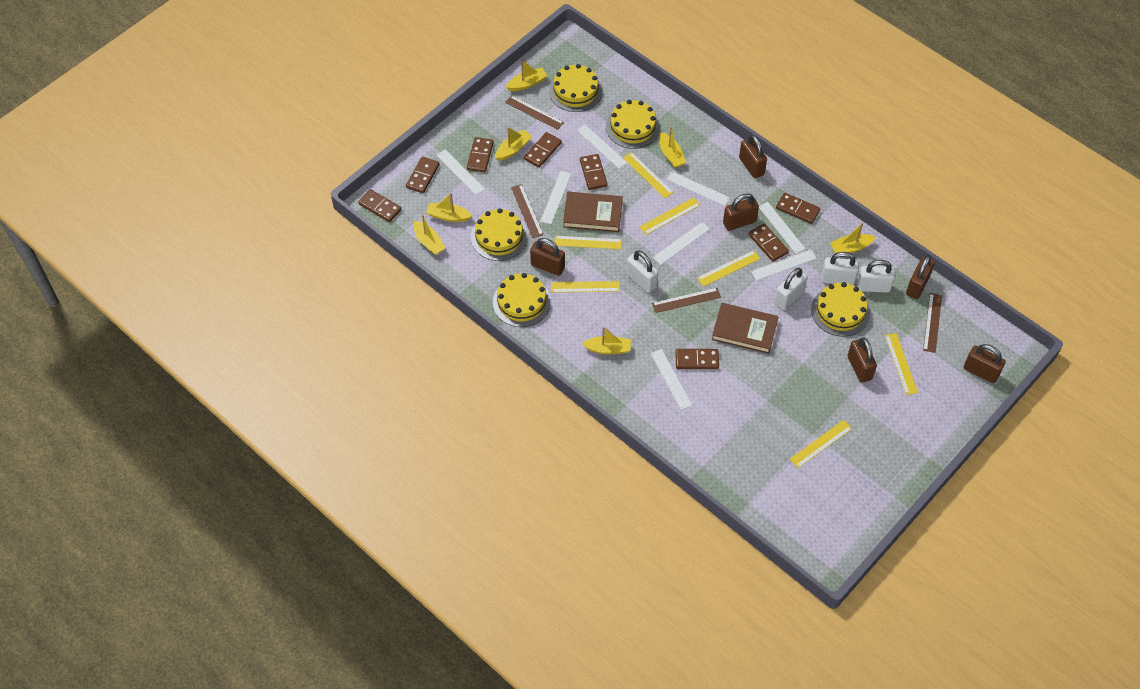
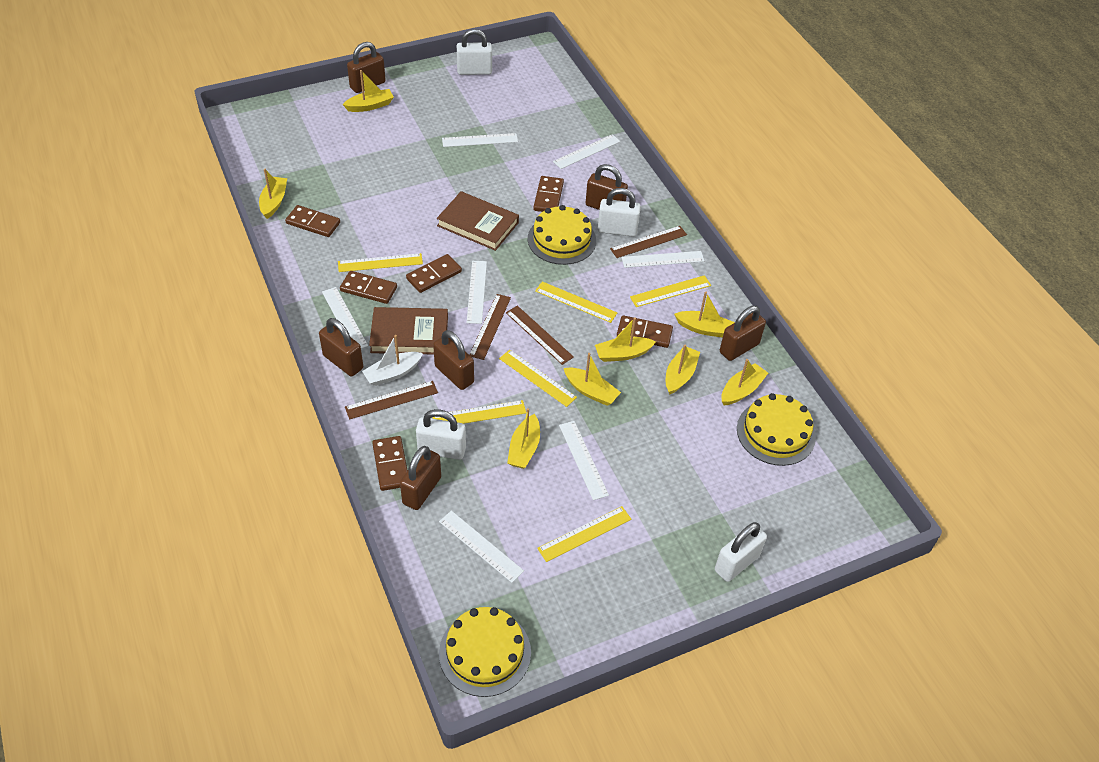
brown domino: [358,189,402,222] [406,157,440,193] [467,137,494,172] [524,132,562,168] [580,154,608,190] [675,349,719,369] [749,224,789,262] [776,193,820,224] = 8 -> [285,205,340,237] [340,271,397,304] [372,436,408,491] [406,254,462,293] [533,176,564,212] [617,315,673,348] = 6
white boat: none = 0 -> [362,335,423,386] = 1
white ruler: [437,149,485,195] [540,171,572,224] [577,124,627,169] [651,349,692,410] [653,222,710,265] [667,172,730,206] [751,249,817,281] [759,202,806,254] = 8 -> [322,287,368,348] [439,511,524,583] [442,133,518,147] [467,261,487,324] [553,134,620,169] [559,421,609,500] [622,251,704,268] = 7
yellow boat: [413,215,446,255] [426,193,473,222] [495,127,532,161] [506,60,548,91] [582,326,631,354] [659,126,686,168] [830,223,876,254] = 7 -> [259,169,287,219] [342,70,394,112] [507,408,540,469] [564,353,621,406] [595,317,656,362] [666,345,700,395] [674,292,735,338] [721,359,768,405] = 8
yellow cake: [471,208,528,261] [493,273,551,327] [549,64,603,112] [606,100,660,149] [811,282,870,337] = 5 -> [439,607,531,697] [528,205,596,265] [737,393,816,466] = 3
yellow ruler: [551,281,620,293] [554,236,622,249] [623,152,674,198] [640,197,700,235] [697,250,761,287] [790,420,852,468] [885,333,918,395] = 7 -> [338,253,423,272] [432,400,526,424] [499,350,577,407] [535,281,617,323] [537,506,631,562] [630,275,711,307] = 6

